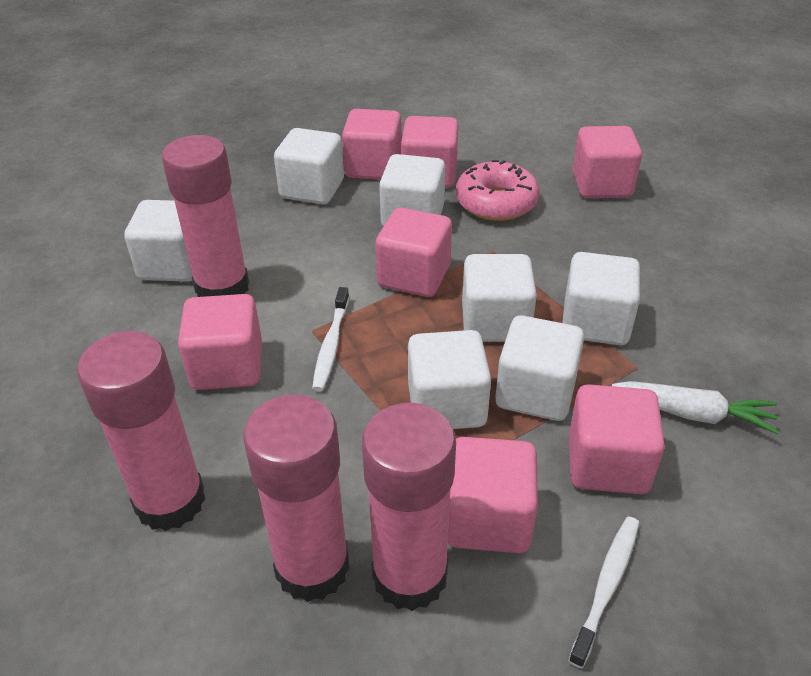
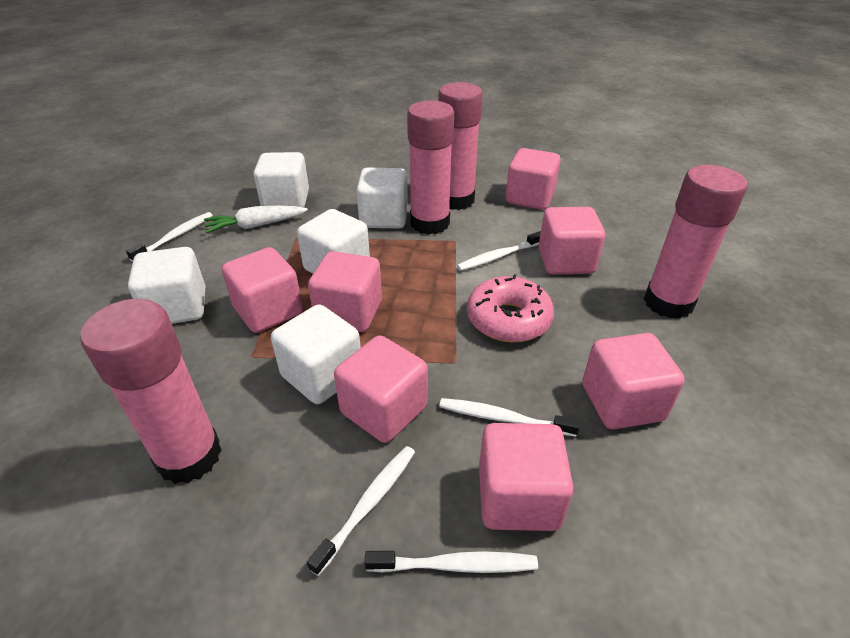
white cube: [125,200,193,282] [274,128,344,204] [379,154,445,226] [408,330,491,429] [462,254,537,342] [495,315,584,421] [562,252,640,345] = 7 -> [128,247,206,324] [253,152,309,207] [271,304,361,404] [297,209,370,274] [356,167,408,229] = 5
white toothbrush: [312,287,349,391] [568,516,639,668] = 2 -> [126,212,213,262] [307,446,415,576] [364,551,538,573] [439,398,580,437] [457,231,541,271] = 5

